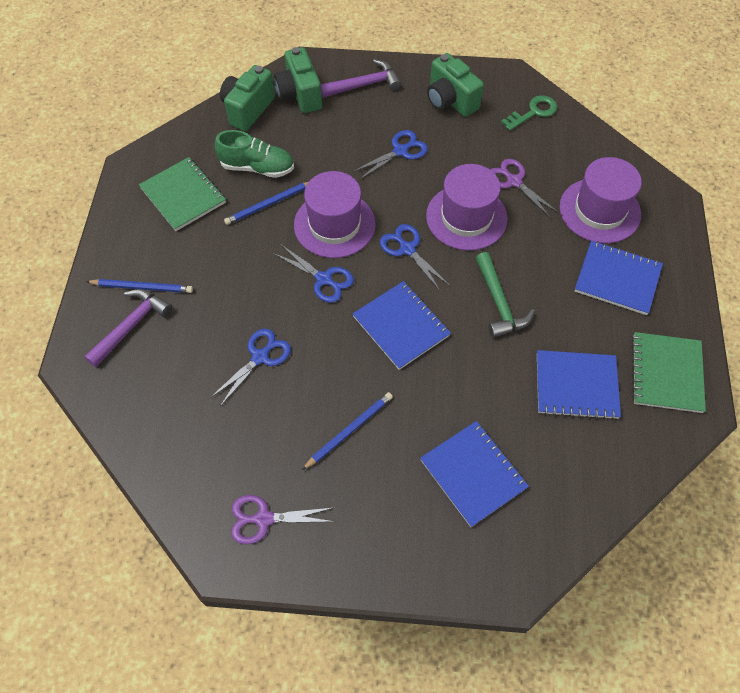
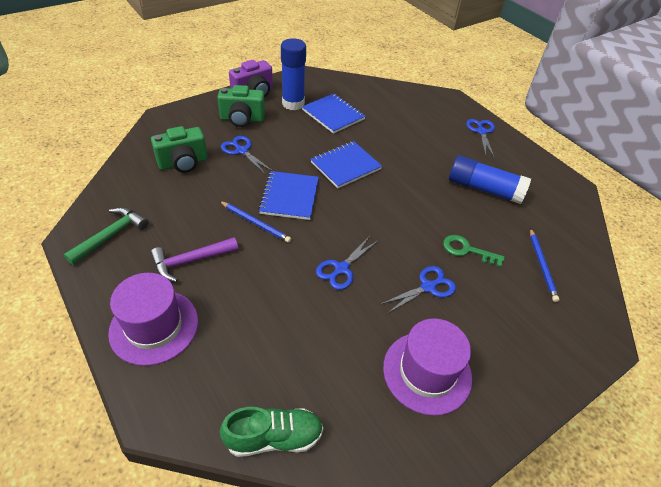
blue glue stick: none = 0 -> [281,38,306,110] [449,155,531,204] = 2
blue notebook: [353,281,451,370] [420,421,529,527] [537,350,621,420] [575,241,663,315] = 4 -> [258,171,319,220] [302,93,366,134] [311,141,382,188] = 3
blue pencil: [86,279,193,293] [224,182,308,225] [302,392,393,470] = 3 -> [220,201,291,243] [530,228,559,302] = 2
green camera: [220,65,275,131] [274,47,322,113] [427,53,484,117] = 3 -> [151,126,208,173] [217,85,265,127] = 2
green notebook: [139,157,226,231] [632,332,706,413] = 2 -> none = 0
purple camera: none = 0 -> [229,60,273,97] = 1
purple hammer: [84,289,172,367] [321,59,402,98] = 2 -> [150,237,238,282] = 1
purple hat: [294,171,376,258] [426,164,508,251] [560,157,642,243] = 3 -> [108,273,198,366] [383,318,472,416] = 2
purple scissors: [231,495,335,544] [490,159,559,218] = 2 -> none = 0

